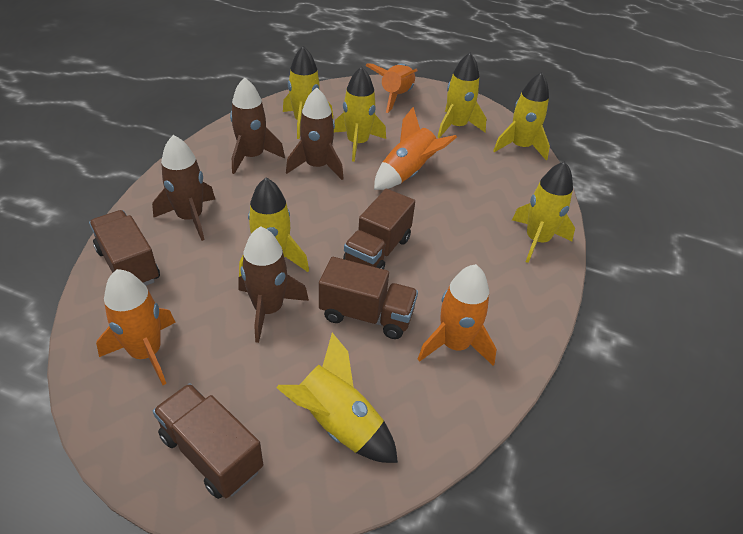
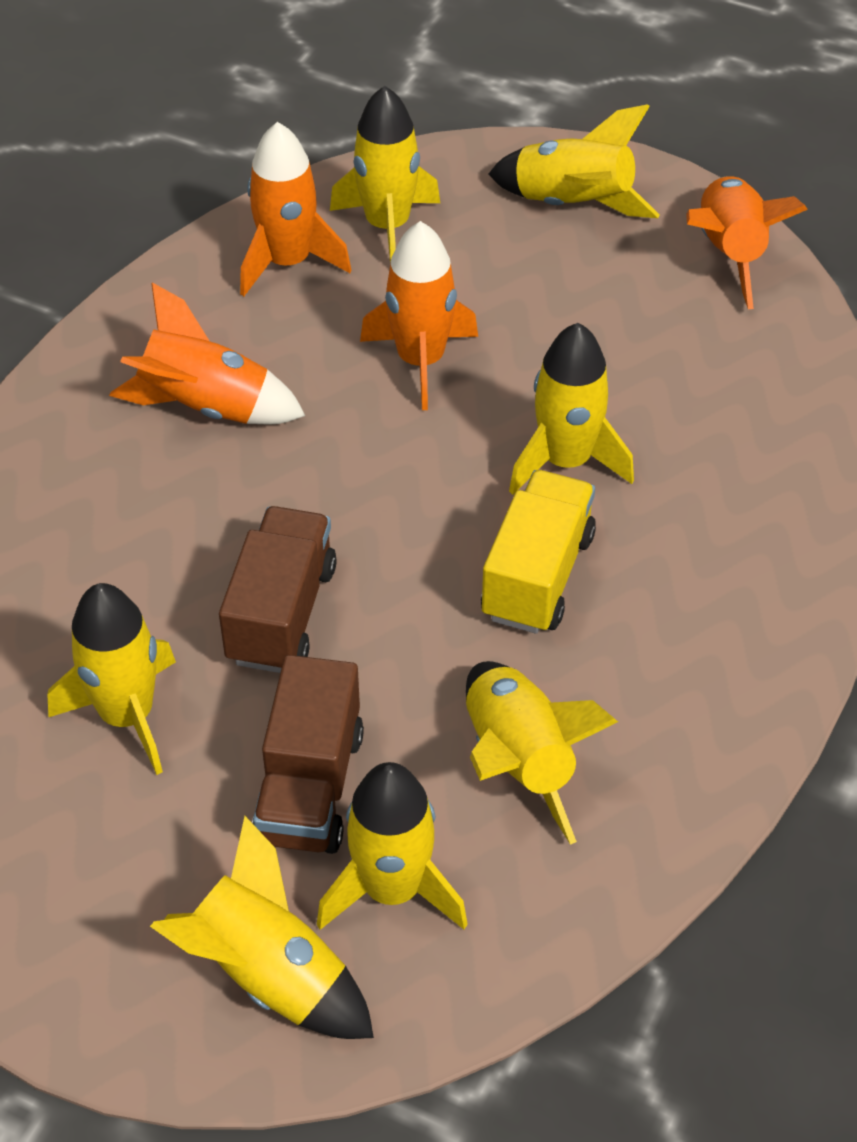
brown rocket: [152,135,215,241] [230,77,285,174] [238,226,309,343] [286,87,344,180] = 4 -> none = 0
brown truck: [89,210,160,286] [153,383,263,499] [319,257,418,339] [343,189,415,269] = 4 -> [219,506,337,673] [252,655,364,854] = 2
yellow truck: none = 0 -> [481,470,596,634] = 1

